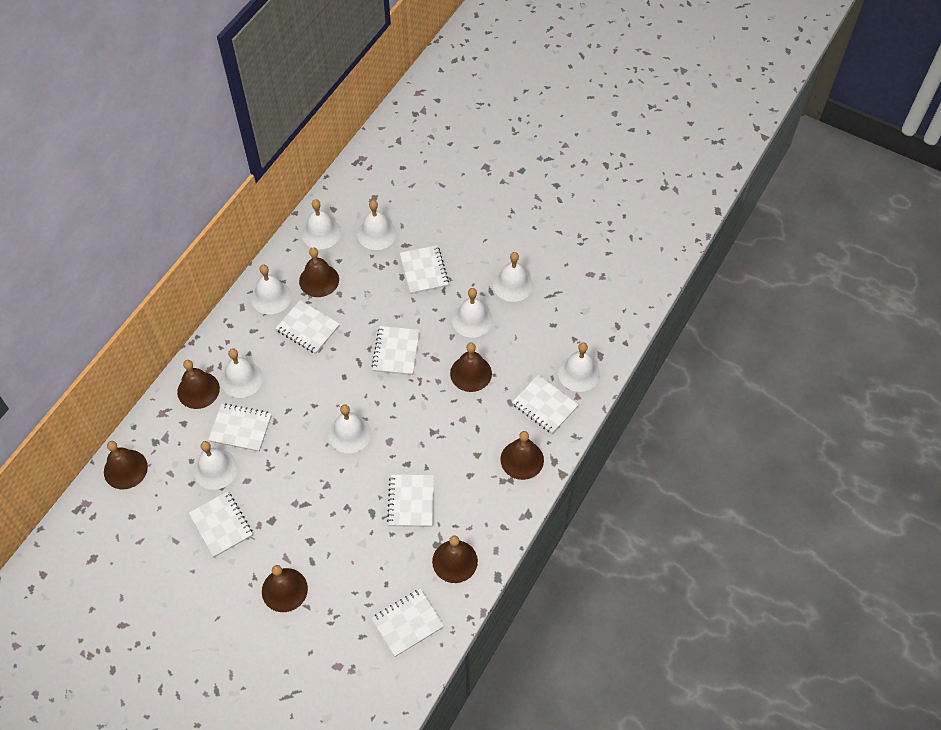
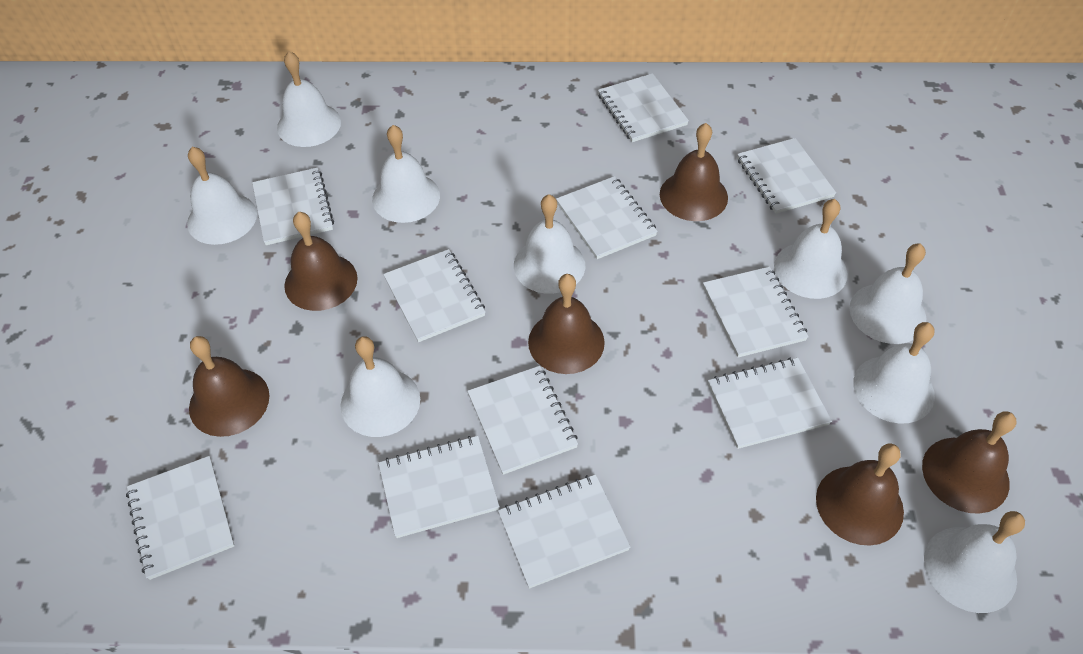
brown bell: [104,441,148,489] [177,360,220,409] [262,565,308,612] [299,247,339,297] [432,535,478,583] [450,343,492,392] [500,431,544,480] = 7 -> [189,336,270,437] [284,212,358,311] [528,274,605,374] [660,123,728,221] [816,443,904,546] [922,411,1017,514] = 6
white notebook: [189,491,253,557] [208,403,272,452] [275,300,340,354] [371,326,420,375] [371,589,444,657] [387,475,434,527] [400,245,449,294] [512,375,579,434] = 8 -> [126,456,234,580] [252,167,334,245] [378,436,499,538] [383,249,486,342] [467,366,578,475] [498,474,630,588] [556,176,658,259] [598,73,689,142] [703,267,809,357] [708,357,832,449] [737,138,836,214] = 11

